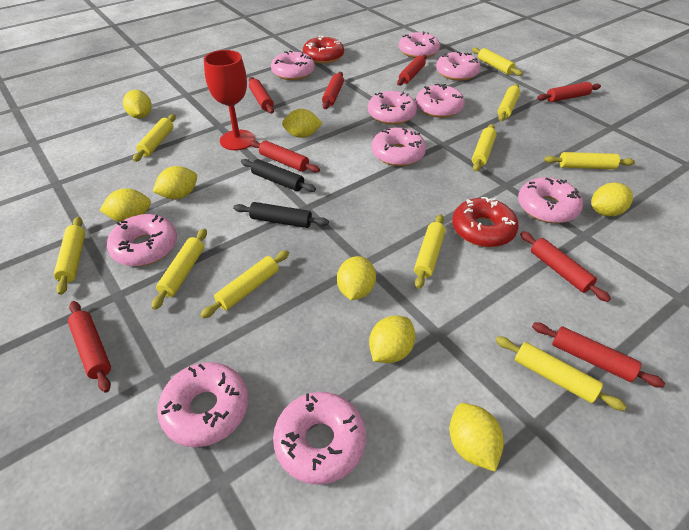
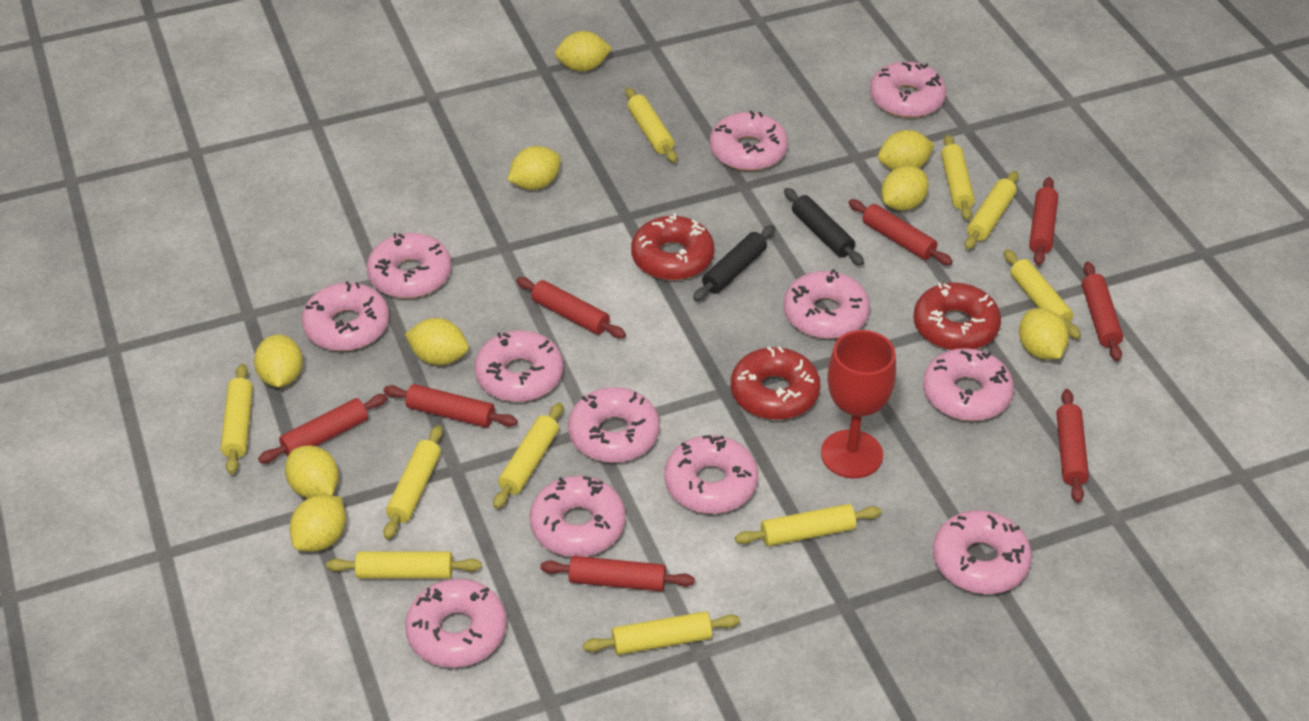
pink donut: [107,214,177,266] [157,362,248,447] [271,51,315,80] [273,392,366,485] [368,91,417,125] [371,127,426,166] [399,31,440,58] [416,84,465,118] [436,52,481,81] [518,177,583,223] = 10 -> [302,281,389,351] [367,233,451,298] [405,579,507,668] [474,331,563,402] [530,476,626,557] [568,387,660,463] [664,435,758,514] [710,111,788,171] [783,269,870,339] [870,62,946,118] [923,348,1014,421] [933,510,1032,594] = 12
red donut: [303,36,344,64] [452,197,518,247] = 2 -> [631,213,714,280] [731,346,821,420] [913,283,1001,350] = 3
yellow lemon: [99,188,151,222] [123,90,152,119] [153,166,197,199] [282,109,322,138] [337,256,376,300] [369,316,415,363] [450,403,504,472] [591,183,633,216] = 8 -> [254,334,303,387] [285,445,339,498] [290,495,346,552] [405,318,469,365] [508,146,561,190] [555,31,612,72] [878,130,935,170] [881,166,929,211] [1019,308,1069,360] = 9

